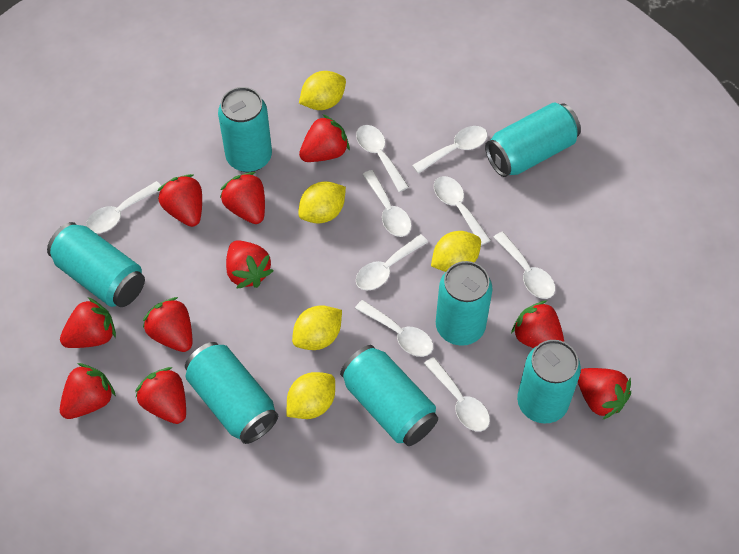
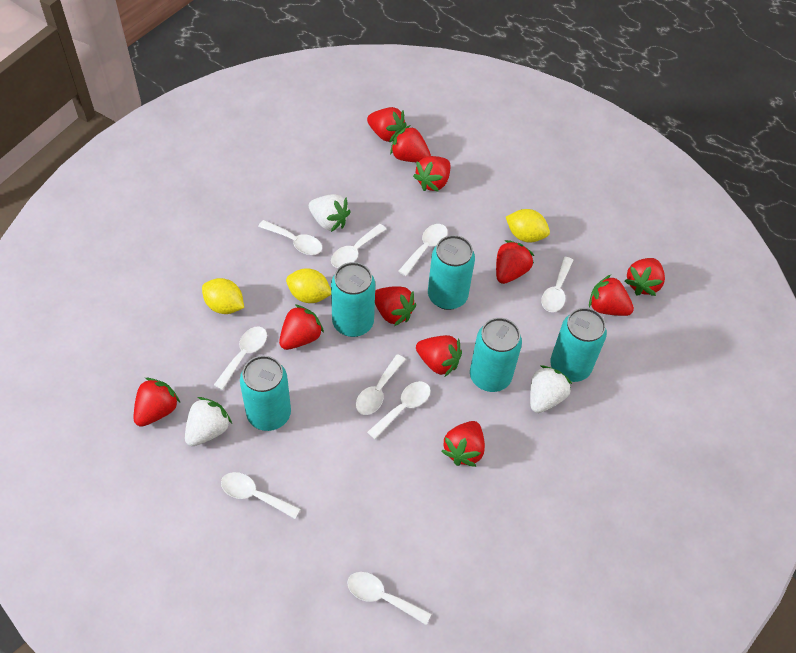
red strawberry: [60,297,116,348] [60,363,116,419] [135,367,186,424] [143,297,192,352] [157,174,202,227] [220,172,265,224] [226,240,273,289] [299,115,350,162] [511,300,564,348] [578,368,631,419] = 10 -> [134,378,180,427] [279,304,324,350] [367,107,406,143] [375,286,416,326] [390,125,431,162] [413,156,451,192] [416,335,462,377] [442,421,485,467] [496,240,534,284] [589,275,634,316] [625,258,665,296] = 11
turquoise can: [47,222,145,307] [185,342,278,444] [218,87,272,172] [340,345,438,446] [436,261,493,346] [485,103,581,177] [517,340,581,423] = 7 -> [240,356,291,431] [331,262,375,337] [428,235,475,310] [470,318,522,392] [550,308,607,382] = 5
white strawberry: none = 0 -> [185,397,232,446] [309,194,350,232] [530,365,572,413] = 3
yellow lemon: [287,372,335,419] [292,305,342,350] [298,181,346,224] [299,71,346,110] [431,231,481,272] = 5 -> [202,278,244,314] [286,268,331,303] [506,209,550,242] = 3

